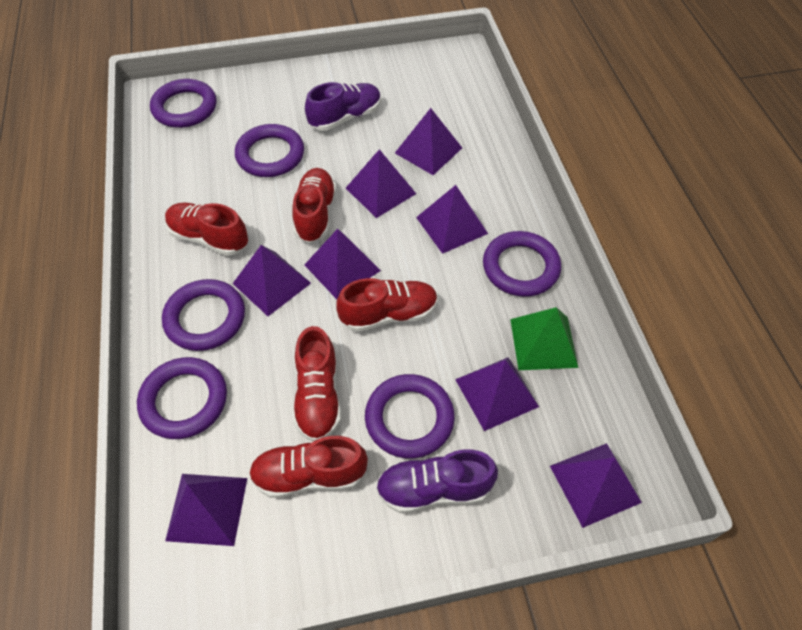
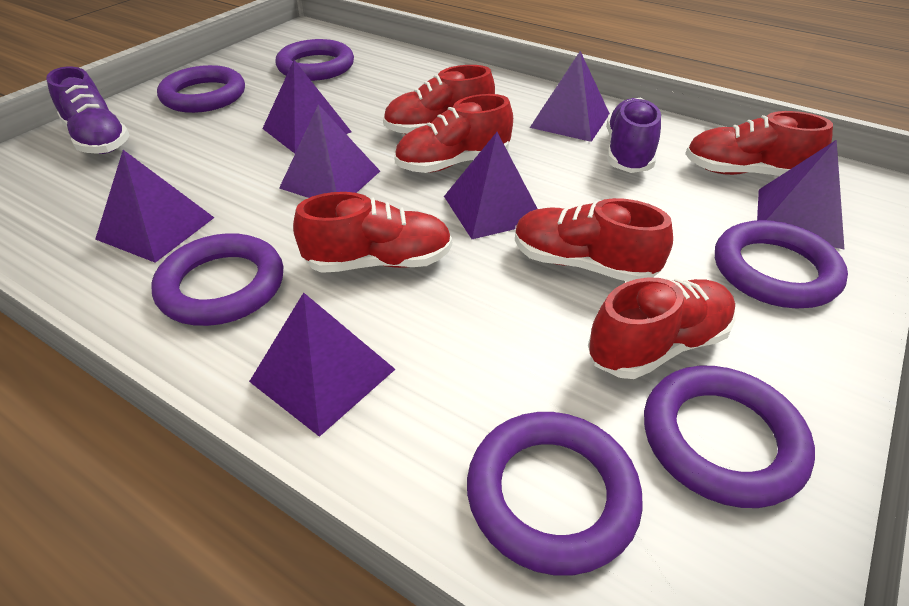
green pyramid: [510,307,578,370] = 1 -> none = 0
purple pyramid: [165,474,247,546] [233,245,311,316] [304,229,381,299] [346,149,416,218] [395,108,462,175] [416,185,488,254] [455,357,539,431] [550,443,642,528] = 8 -> [95,150,214,263] [249,292,395,437] [262,60,351,154] [279,104,380,198] [444,132,538,239] [530,51,610,142] [757,140,845,250] = 7
red shoe: [165,202,248,256] [249,436,368,498] [292,168,336,243] [293,326,341,442] [336,278,438,332] = 5 -> [293,192,452,273] [383,65,495,134] [394,94,513,173] [515,198,673,282] [588,277,735,379] [685,111,833,176] = 6

